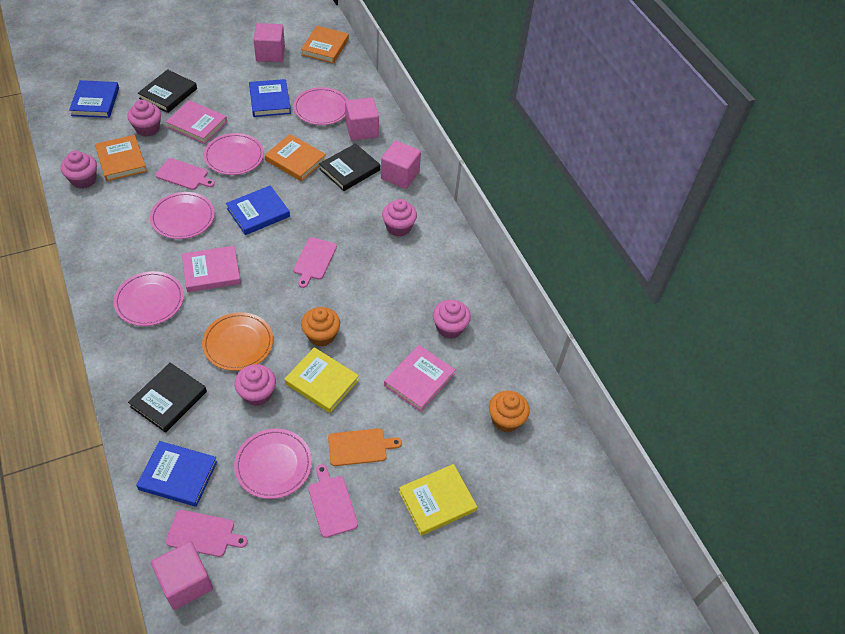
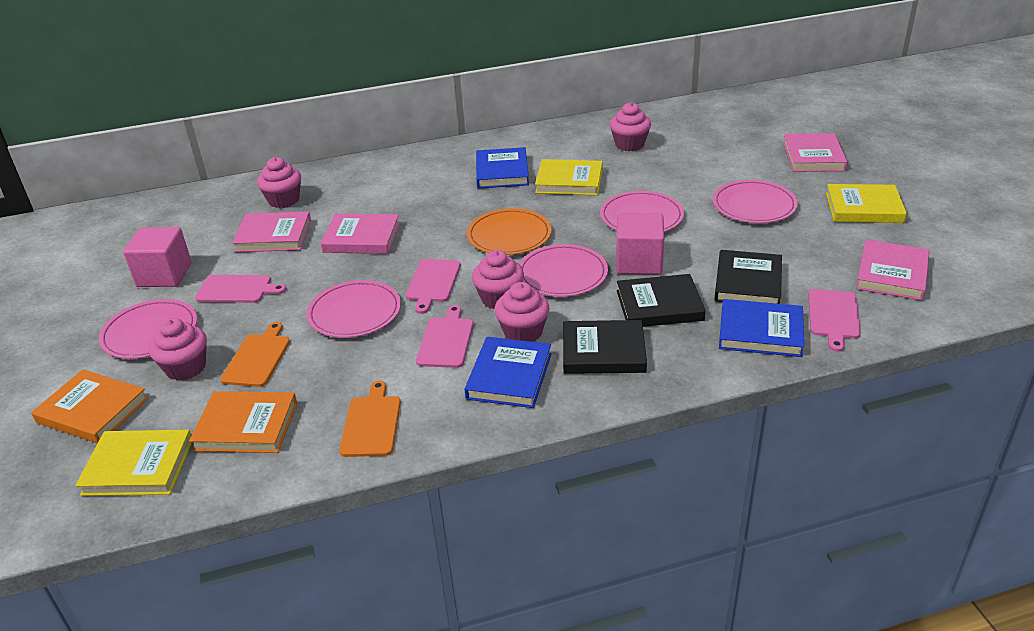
blue book: [69,80,119,118] [136,441,217,507] [226,185,290,235] [249,79,291,117] = 4 -> [465,337,551,408] [476,147,529,189] [719,299,804,357] = 3
orange book: [95,135,147,181] [265,134,326,181] [301,26,349,64] = 3 -> [31,370,149,443] [189,391,297,453] = 2
orange cupcake: [301,307,340,347] [489,391,530,432] = 2 -> none = 0
orange cutting board: [328,428,402,466] = 1 -> [220,322,290,387] [339,381,401,457] = 2
pink book: [166,100,227,144] [182,246,241,292] [384,345,456,412] = 3 -> [232,211,311,252] [321,214,400,254] [783,133,847,172] [856,239,929,300] = 4
pink cube: [151,541,213,610] [253,23,285,62] [345,97,379,140] [381,141,421,189] = 4 -> [123,227,191,287] [616,213,664,274] = 2
yellow book: [284,347,359,413] [399,464,477,536] = 2 -> [75,430,192,496] [535,159,602,195] [826,184,907,223] = 3

